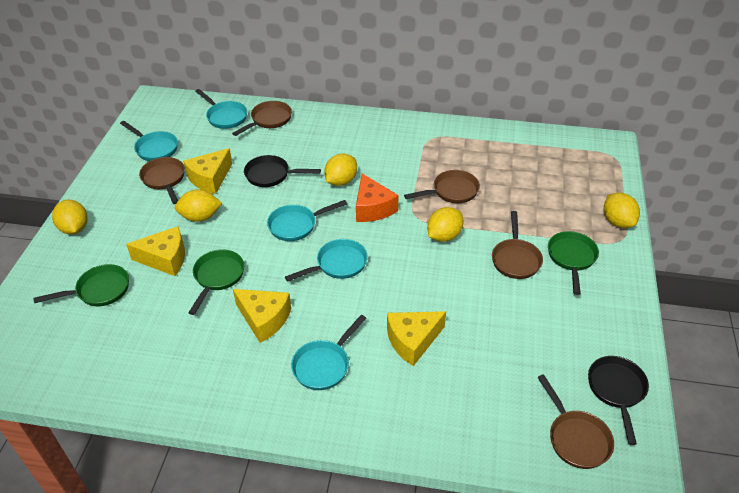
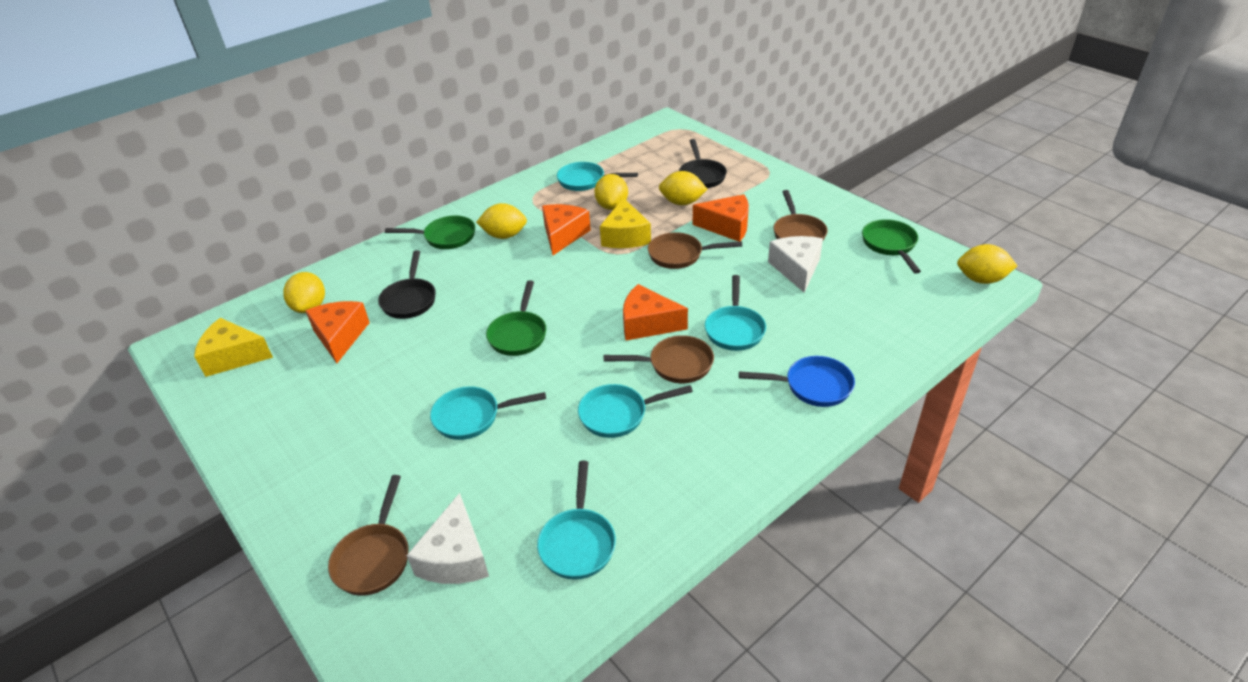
blue pan: none = 0 -> [739,356,855,407] = 1
brown pan: [139,157,185,204] [232,101,292,136] [404,170,480,203] [492,211,543,279] [537,374,614,469] = 5 -> [328,475,408,596] [604,335,714,383] [648,232,742,269] [773,190,828,240] = 4
orange cheese: [356,173,399,222] = 1 -> [305,301,370,363] [542,204,591,255] [623,284,688,341] [693,194,749,242] = 4
white cheese: none = 0 -> [406,493,489,584] [768,236,823,293] = 2
yellow cheese: [126,226,185,276] [183,148,232,194] [233,289,291,343] [387,311,446,366] = 4 -> [194,318,273,377] [600,198,651,248] = 2

